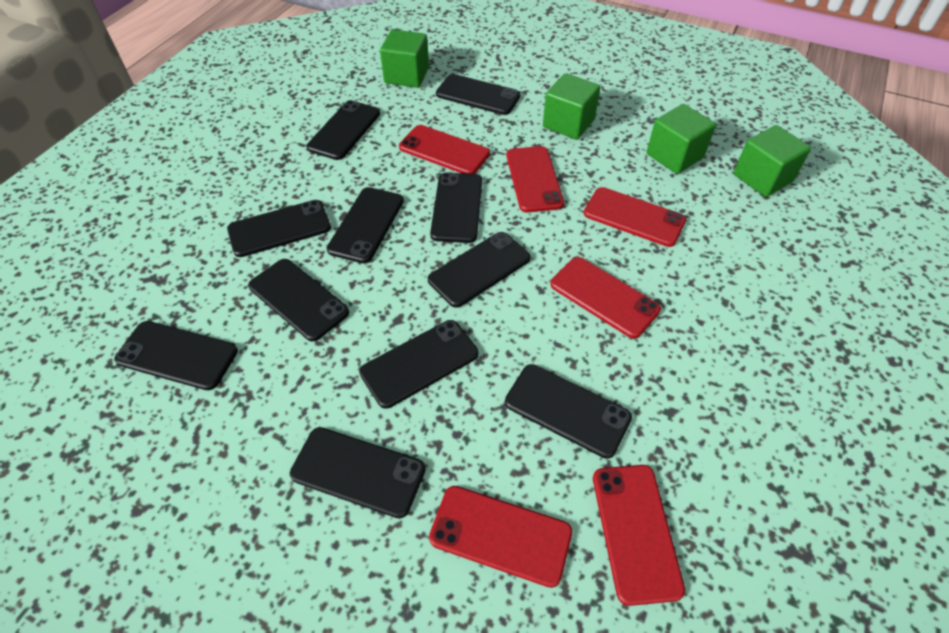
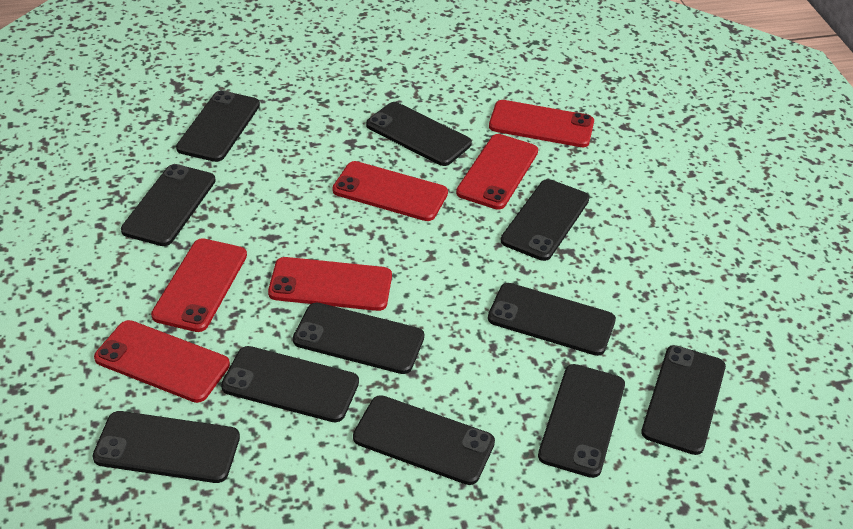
green cube: [380,30,429,88] [543,73,601,139] [647,104,716,174] [734,125,811,197] = 4 -> none = 0

